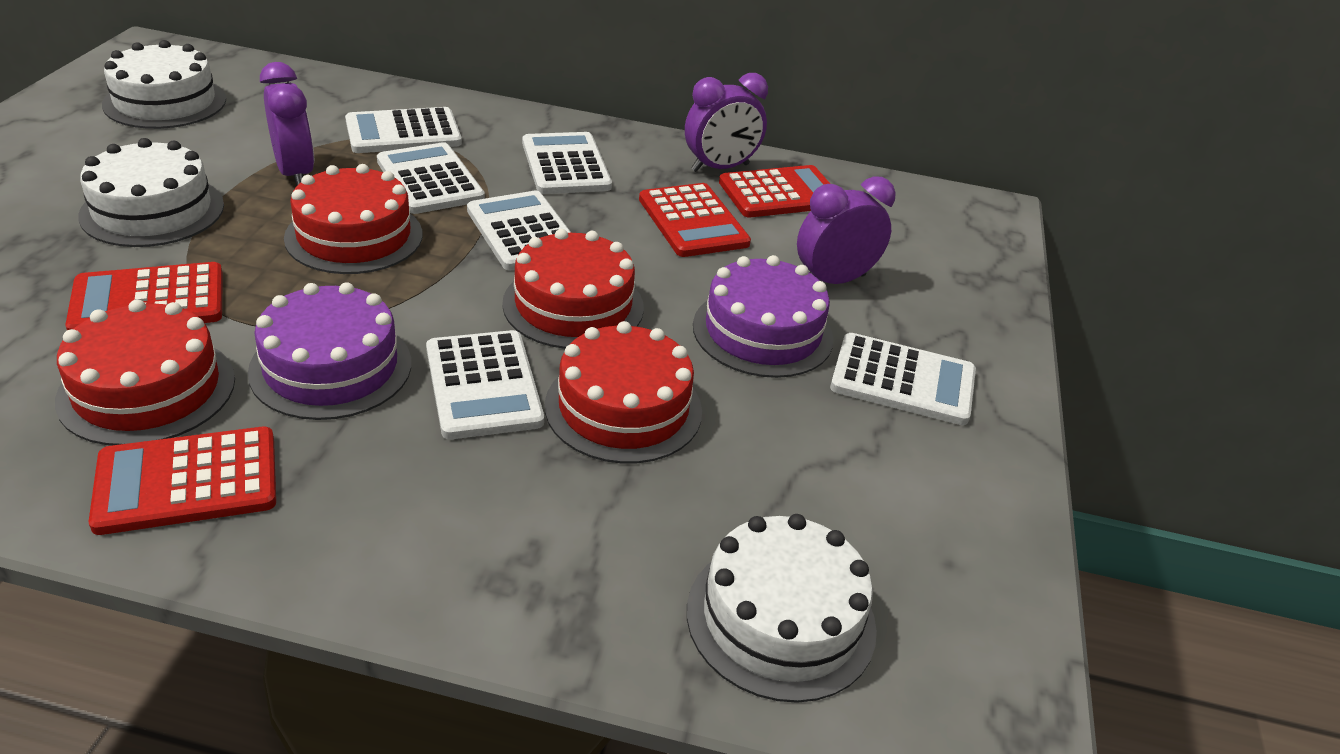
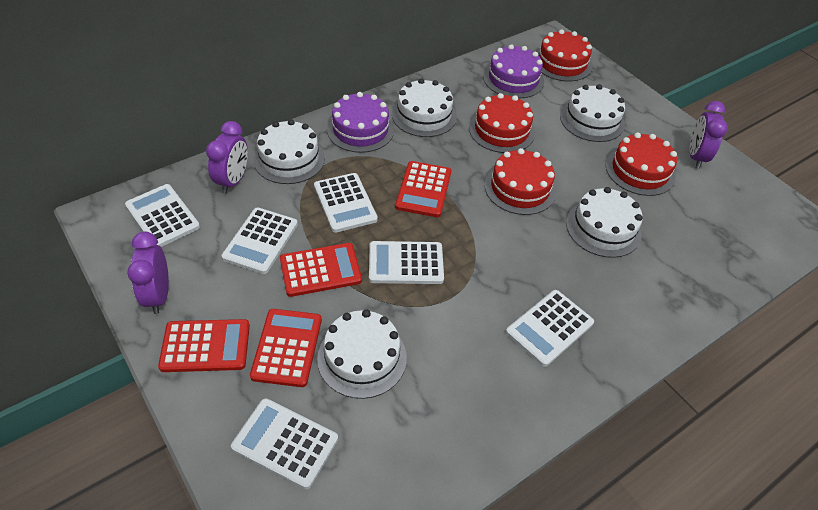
white cake: [78,138,224,247] [102,40,226,129] [687,514,877,703] = 3 -> [254,119,325,184] [317,310,407,399] [392,78,457,137] [560,84,625,142] [566,187,642,258] = 5

